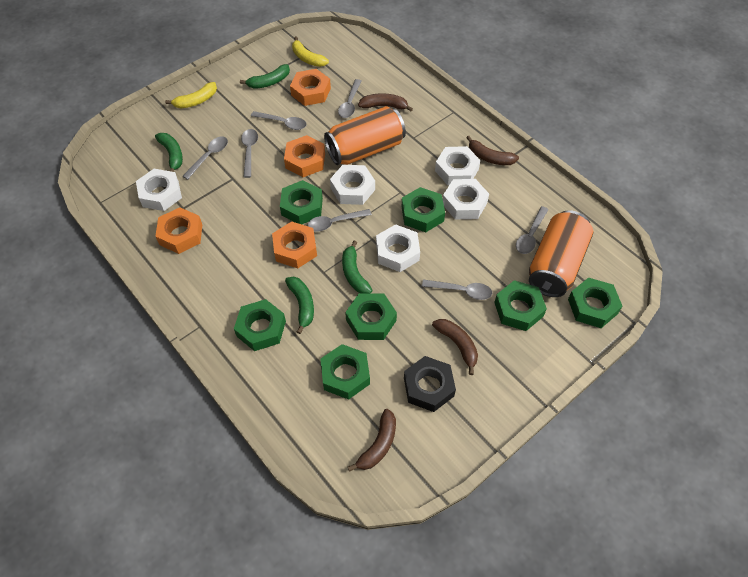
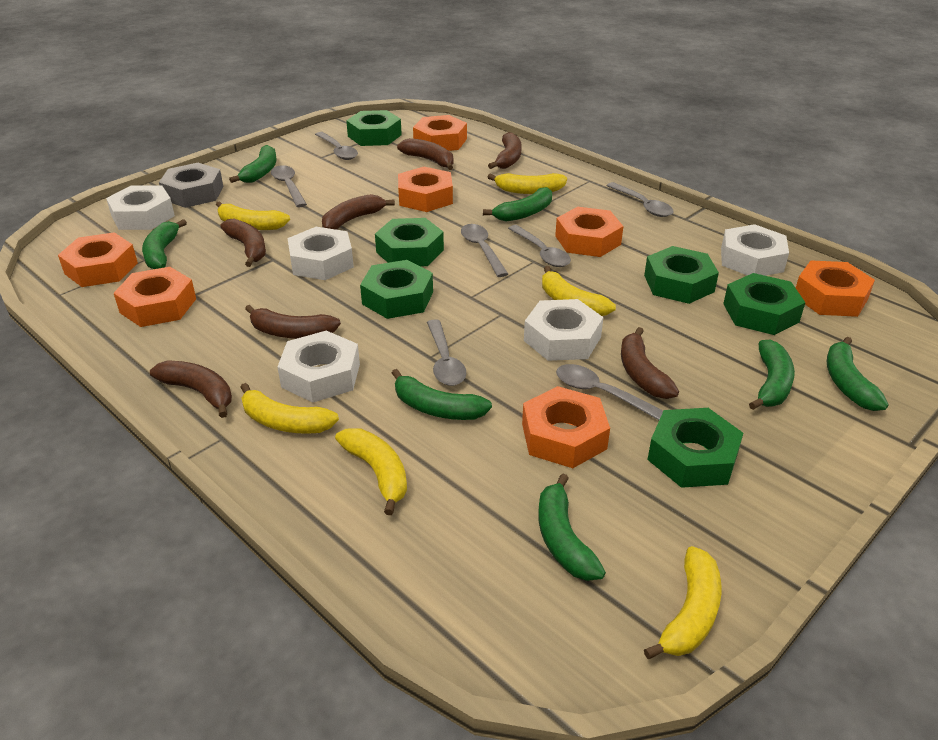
black nut: [404,356,456,412] = 1 -> none = 0
brown banana: [348,409,396,472] [358,93,413,111] [432,319,478,375] [466,136,519,165] = 4 -> [150,360,232,418] [220,218,266,267] [245,305,341,339] [322,194,395,230] [397,138,453,170] [488,132,522,169] [621,327,679,399] = 7
green banana: [155,133,183,172] [240,64,290,89] [285,277,314,334] [342,240,372,293] = 4 -> [142,219,187,269] [229,145,277,183] [392,369,492,420] [483,187,552,221] [538,473,606,581] [749,340,795,410] [827,337,889,411] = 7
green nut: [234,299,286,351] [280,180,323,224] [320,344,370,400] [345,293,397,340] [402,187,445,232] [494,280,547,331] [568,277,622,328] = 7 -> [346,110,402,146] [360,260,433,319] [375,218,444,267] [644,246,719,304] [647,408,743,488] [723,273,805,335] = 6
grey nut: none = 0 -> [159,163,223,208] = 1
orange can: [324,106,406,165] [529,210,593,297] = 2 -> none = 0
orange nut: [155,207,202,254] [272,221,317,268] [284,135,325,177] [290,69,331,106] = 4 -> [58,232,138,287] [114,267,196,327] [398,167,453,212] [413,115,467,151] [522,386,610,468] [555,207,623,257] [796,260,875,317] = 7
yellow banana: [165,82,217,108] [292,36,329,67] = 2 -> [216,201,290,230] [240,383,339,434] [335,428,407,515] [488,173,567,194] [542,266,616,316] [644,546,721,659] = 6

